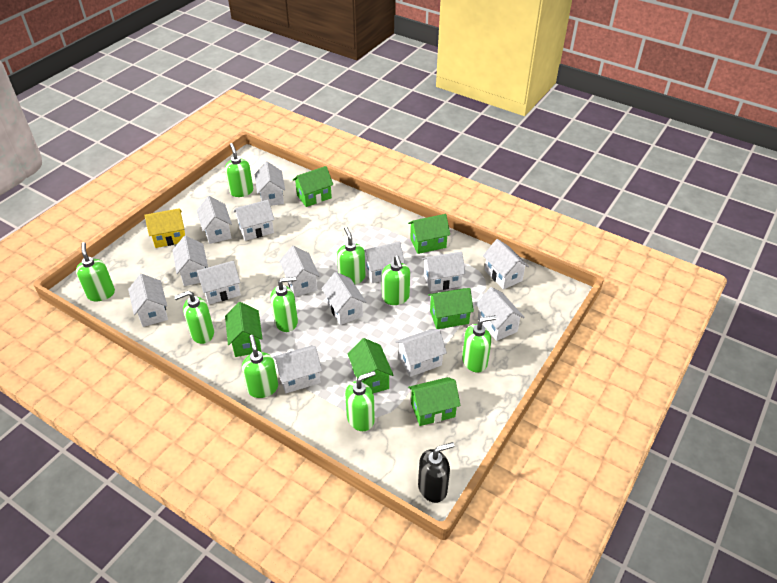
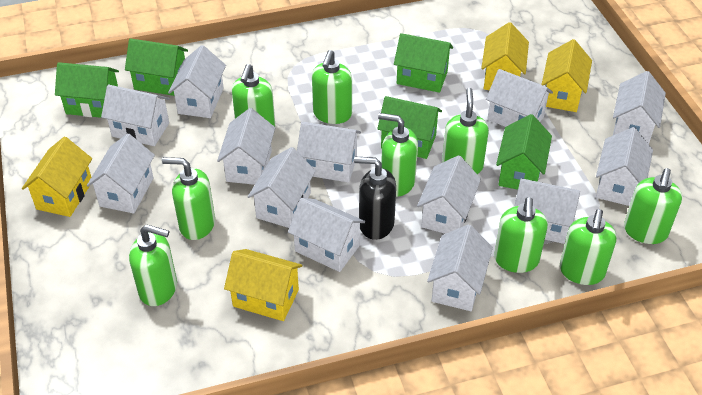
green house: [225,302,263,357] [293,166,333,207] [348,338,394,393] [408,214,450,254] [408,377,461,426] [428,288,474,329] = 6 -> [55,62,119,118] [125,38,188,96] [377,96,442,159] [394,33,453,93] [496,114,552,190] = 5
white house: [128,273,168,327] [172,236,208,286] [196,196,232,244] [197,261,241,304] [234,200,274,241] [255,162,285,206] [273,345,322,393] [279,246,320,297] [322,272,366,325] [364,242,405,283] [396,329,447,377] [422,251,466,292] [476,287,525,341] [483,239,529,290] = 14 -> [87,133,155,214] [101,85,170,146] [168,45,226,118] [217,108,275,185] [248,147,316,228] [288,198,365,272] [297,122,361,182] [417,155,481,234] [427,224,493,311] [486,69,553,127] [514,178,580,244] [596,127,653,206] [613,71,666,144] = 13
yellow house: [145,208,185,248] = 1 -> [22,137,92,217] [224,249,302,321] [481,22,529,90] [541,39,592,112] = 4

